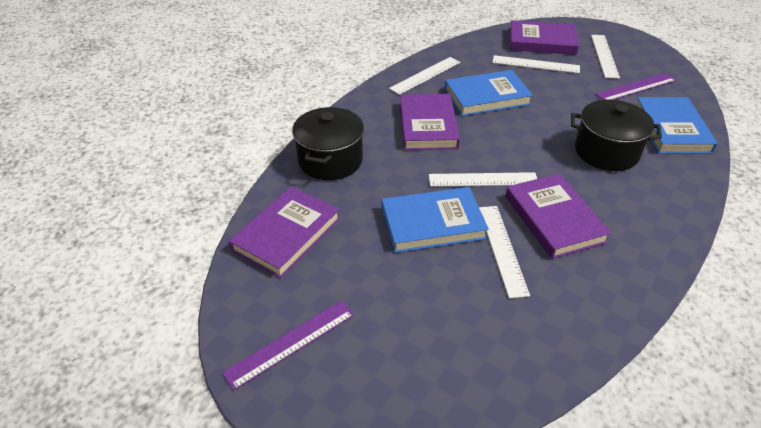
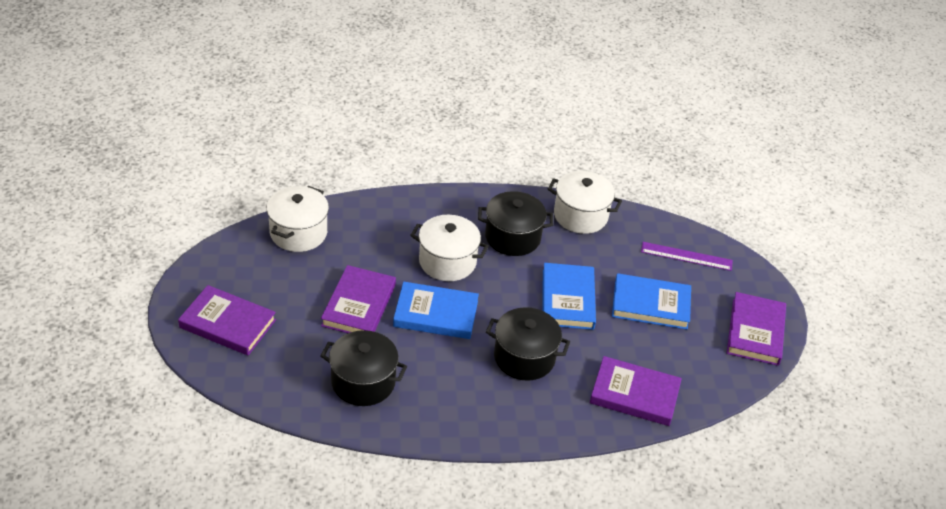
black pot: [292,107,364,180] [571,100,662,171] = 2 -> [320,330,407,406] [478,191,553,256] [486,307,570,381] = 3
purple ruler: [222,300,354,390] [596,73,676,100] = 2 -> [641,242,733,271] = 1
white pot: none = 0 -> [266,186,329,252] [410,215,489,281] [548,171,622,234] = 3
white ruler: [389,57,460,95] [429,172,537,187] [479,206,530,298] [492,55,580,73] [591,35,620,79] = 5 -> none = 0

